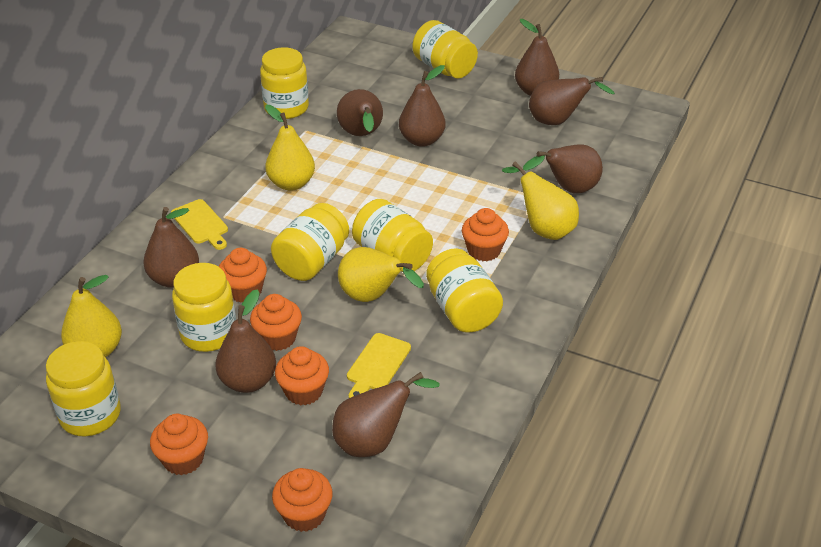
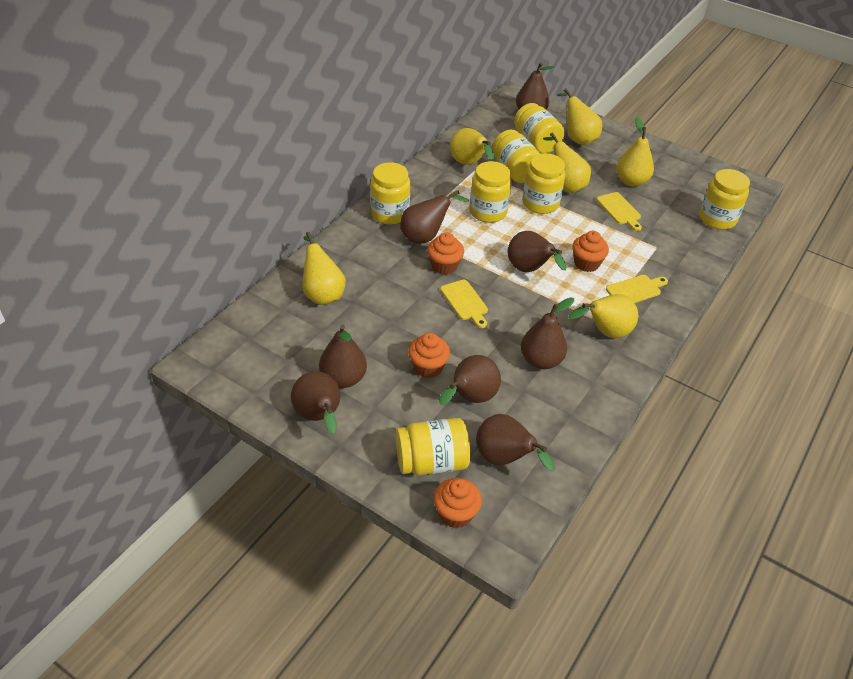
orange cupcake: [150,414,208,475] [219,248,267,303] [250,294,302,351] [272,468,333,532] [275,346,329,406] [462,208,509,261] = 6 -> [408,333,450,378] [427,232,464,275] [433,478,482,528] [572,231,609,272] = 4
yellow cutting board: [171,199,228,250] [347,333,411,398] = 2 -> [440,280,488,328] [596,192,642,231] [606,275,668,303] = 3
yellow pear: [61,275,122,358] [265,105,315,191] [338,247,424,302] [502,161,579,240] = 4 -> [302,232,346,305] [450,128,494,165] [543,132,591,193] [557,88,602,145] [569,294,638,338] [617,118,654,187] = 6

